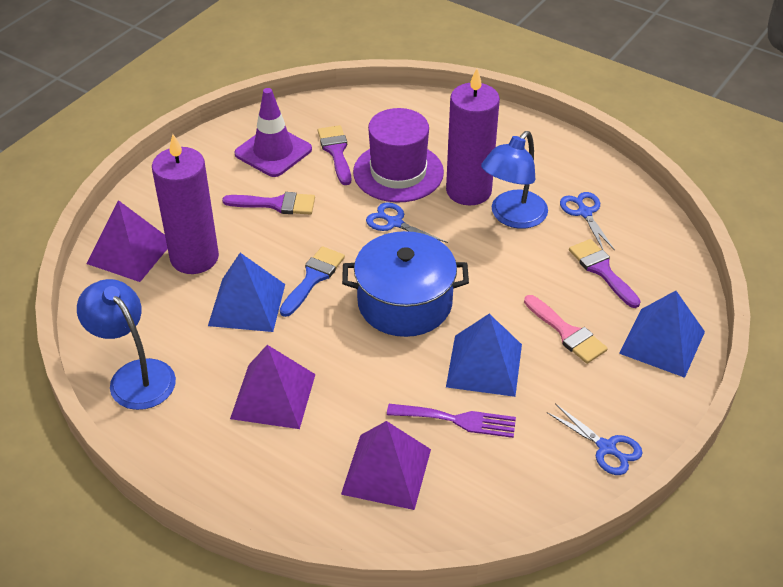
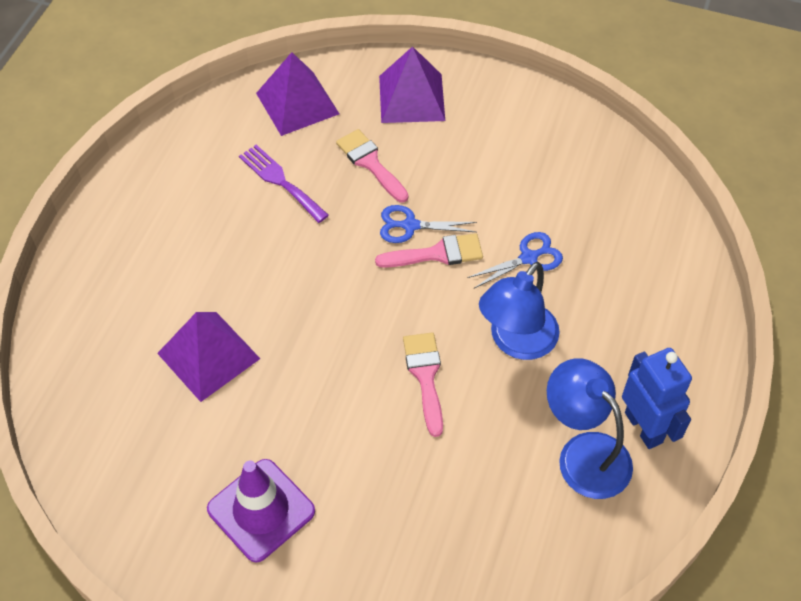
blue brush: [280,246,345,317] = 1 -> none = 0
blue pot: [342,231,469,337] = 1 -> none = 0
blue pyramid: [208,253,285,332] [446,314,522,397] [619,291,705,378] = 3 -> none = 0
blue robot: none = 0 -> [622,348,692,449] = 1
blue scissors: [366,202,448,243] [546,404,643,475] [560,192,615,250] = 3 -> [380,205,477,243] [467,232,563,288] = 2
pink brush: [524,295,608,364] = 1 -> [336,129,409,203] [375,233,483,268] [403,333,443,437] = 3
purple brush: [222,192,315,214] [318,125,351,185] [569,239,641,308] = 3 -> none = 0
purple candle: [152,134,219,274] [446,68,500,206] = 2 -> none = 0
purple hat: [353,108,444,203] = 1 -> none = 0

